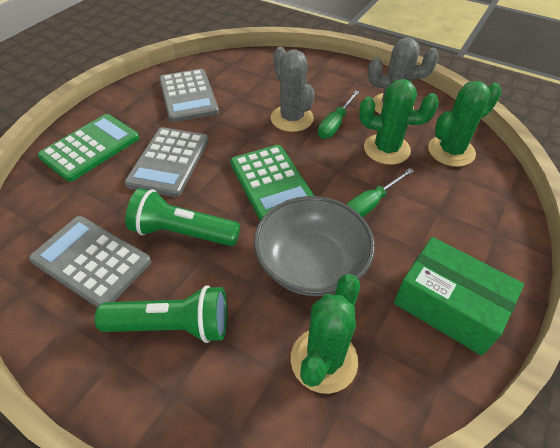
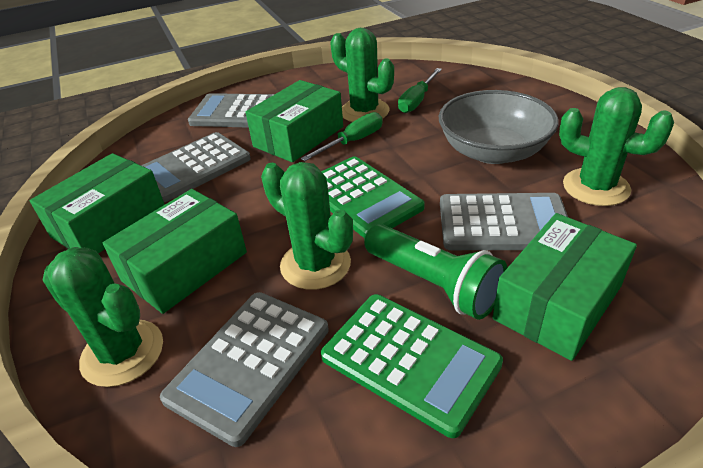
green box: [394,237,524,356] = 1 -> [30,153,165,254] [103,189,247,314] [245,80,343,162] [492,213,637,361] = 4
green cactus: [291,274,360,394] [359,79,439,165] [428,81,502,167] = 3 -> [43,247,163,387] [261,162,353,290] [330,28,394,122] [559,87,674,206] = 4
green flashlight: [95,285,228,343] [126,188,240,246] = 2 -> [364,224,507,320] = 1
grey cactus: [271,47,315,132] [368,37,439,115] = 2 -> none = 0
grey calculator: [29,216,151,307] [124,127,209,197] [159,69,219,122] = 3 -> [141,132,251,202] [160,292,329,447] [188,93,275,128] [440,193,568,250] = 4

